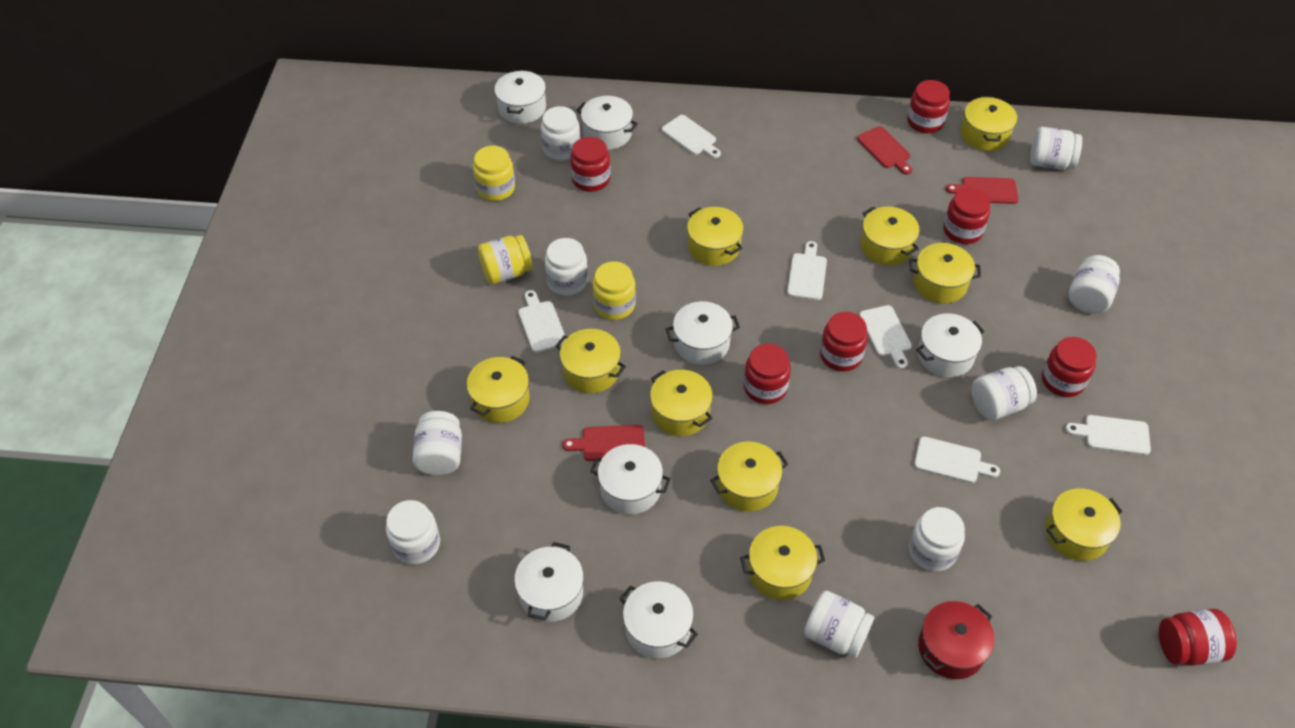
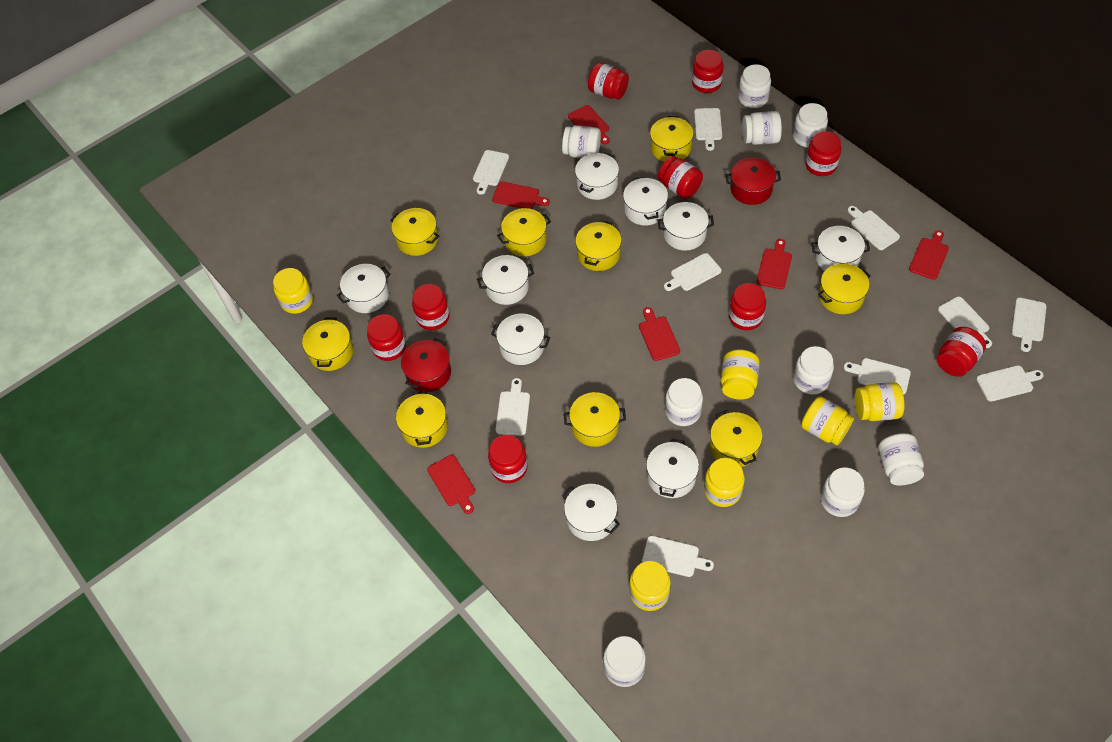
red cutting board: [563,425,645,461] [857,126,912,175] [946,177,1019,204] = 3 -> [427,455,475,514] [492,182,550,209] [568,105,610,144] [639,307,680,361] [757,239,792,289] [909,230,949,280] = 6
red jar: [570,137,611,192] [744,344,791,404] [820,312,868,371] [907,80,950,133] [943,188,990,244] [1042,337,1097,397] [1159,609,1237,666] = 7 -> [367,314,406,361] [412,284,450,330] [488,435,528,483] [588,62,629,100] [658,156,703,199] [692,50,724,93] [729,283,766,330] [805,131,841,176] [937,327,986,377] = 9
red pot: [918,601,995,679] = 1 -> [401,338,451,392] [725,158,781,205] = 2
white cutting board: [518,290,566,353] [662,115,721,158] [787,241,827,300] [859,305,912,369] [914,437,1000,483] [1065,415,1151,455] = 6 -> [473,150,509,195] [496,378,530,436] [642,536,714,577] [664,253,721,291] [694,108,722,151] [843,358,911,395] [848,206,900,250] [938,296,992,348] [976,365,1044,402] [1012,297,1047,352] = 10
white pot: [494,70,546,124] [514,542,584,622] [576,96,638,150] [590,444,671,514] [619,581,698,658] [666,301,740,365] [916,313,985,377] = 7 -> [337,264,391,313] [477,255,534,305] [491,314,550,365] [562,484,620,541] [575,152,619,200] [623,176,668,226] [646,439,699,498] [658,202,714,250] [811,226,870,271] = 9
yellow jar: [473,146,515,201] [478,235,533,284] [592,261,636,320] = 3 -> [273,268,313,314] [629,561,671,611] [704,458,745,507] [721,349,760,399] [801,396,854,446] [855,382,904,421] = 6
yellow pot: [467,355,530,423] [556,329,626,393] [650,370,713,436] [687,207,744,266] [710,441,788,512] [740,526,825,600] [860,207,920,266] [910,243,981,304] [961,96,1017,151] [1045,488,1123,561] = 10 -> [302,317,353,371] [390,208,439,256] [396,391,448,448] [497,208,551,256] [564,392,626,447] [575,220,621,271] [650,116,694,162] [710,410,762,467] [818,263,871,314] = 9

